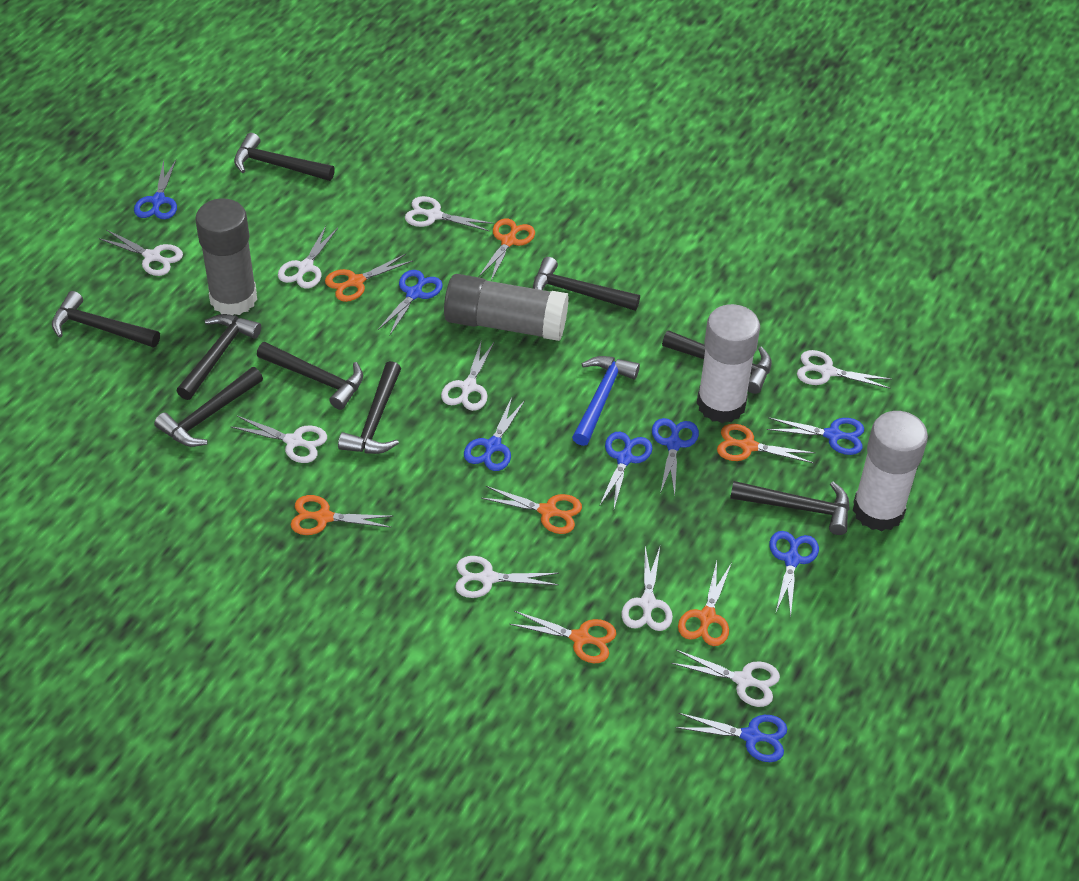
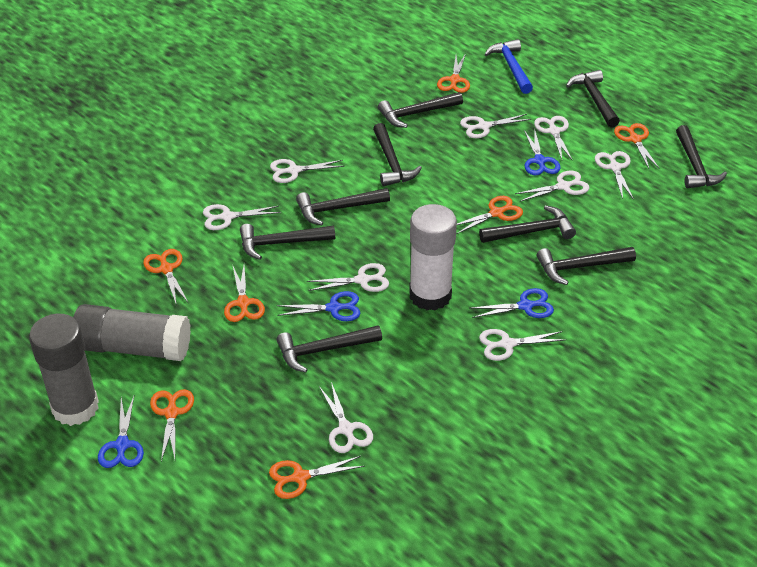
blue scissors: [134,160,177,219] [377,270,443,336] [464,398,525,471] [600,432,653,508] [652,418,699,495] [676,713,787,762] [767,417,864,455] [769,531,819,616] = 8 -> [98,396,144,468] [277,291,361,321] [470,288,554,318] [524,130,561,175] = 4
white glue stick: [697,304,760,423] [852,411,928,531] = 2 -> [409,204,457,310] = 1

